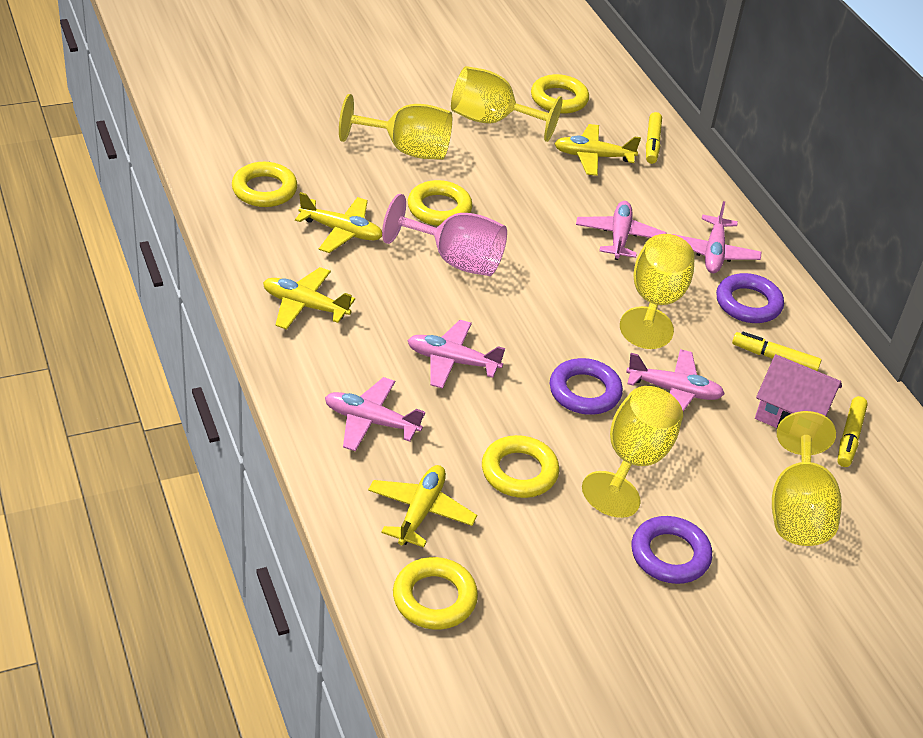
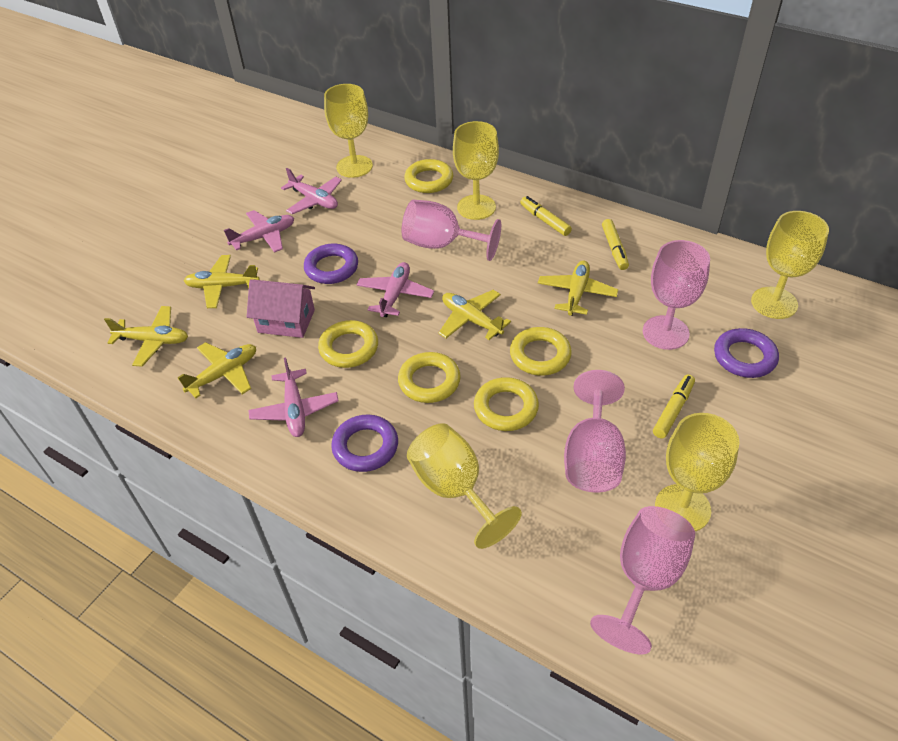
pink goblet: [382,194,507,276] = 1 -> [401,200,501,261] [564,370,626,492] [590,506,695,654] [643,240,710,350] = 4
pink plane: [325,377,425,451] [407,320,505,389] [576,201,667,260] [626,349,725,411] [672,201,762,273] = 5 -> [224,210,294,253] [248,357,339,437] [281,168,342,214] [357,262,434,317] = 4
yellow plane: [263,267,355,330] [295,192,382,253] [368,465,477,547] [554,124,641,176] = 4 -> [104,306,188,367] [178,342,256,398] [184,255,259,308] [439,290,511,340] [538,261,618,316] = 5

